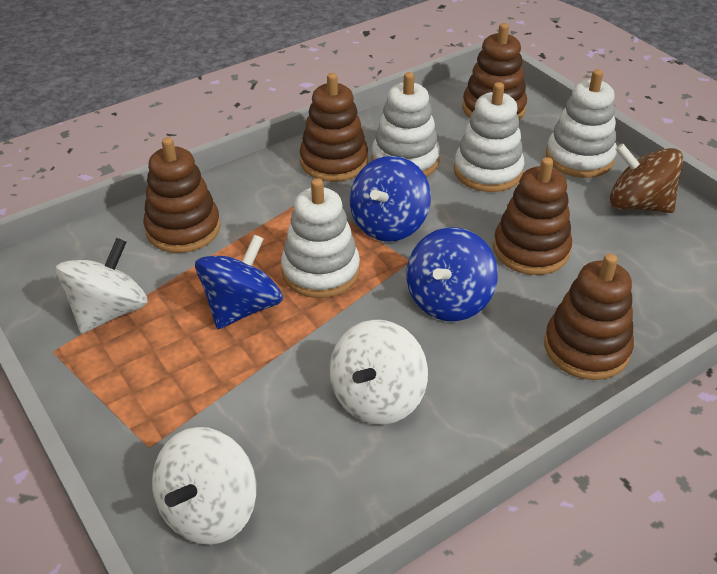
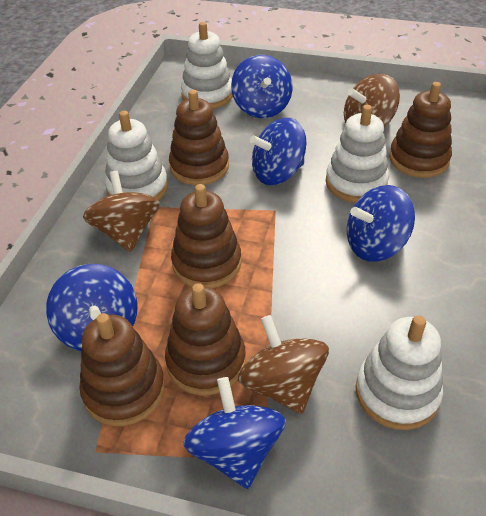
blue spinning top: [195,234,283,329] [350,156,431,242] [406,227,498,321] = 3 -> [46,264,138,351] [183,377,286,489] [231,55,292,118] [250,118,306,185] [347,185,415,262] = 5
brown spinning top: [610,143,683,213] = 1 -> [83,171,160,252] [238,315,329,414] [344,74,400,128] = 3
white spinning top: [56,238,148,334] [152,427,257,545] [330,320,428,425] = 3 -> none = 0

